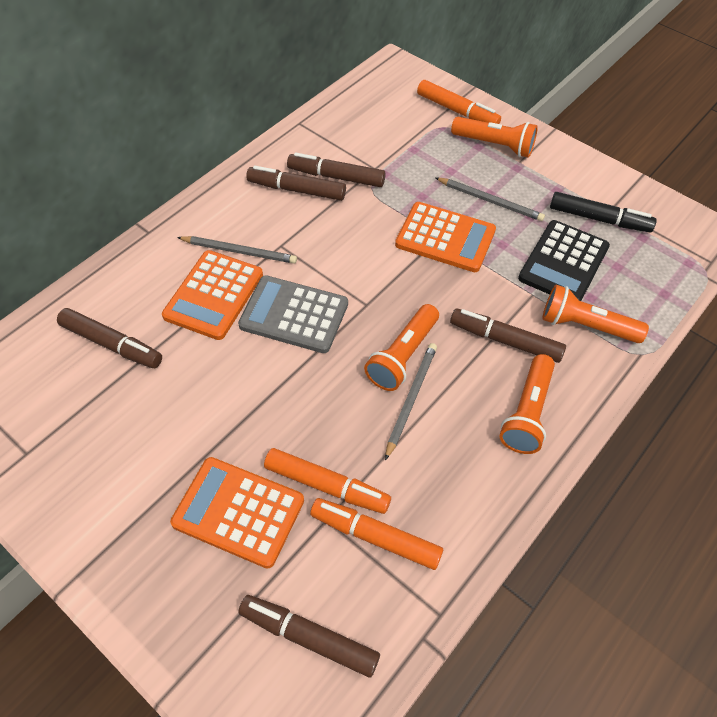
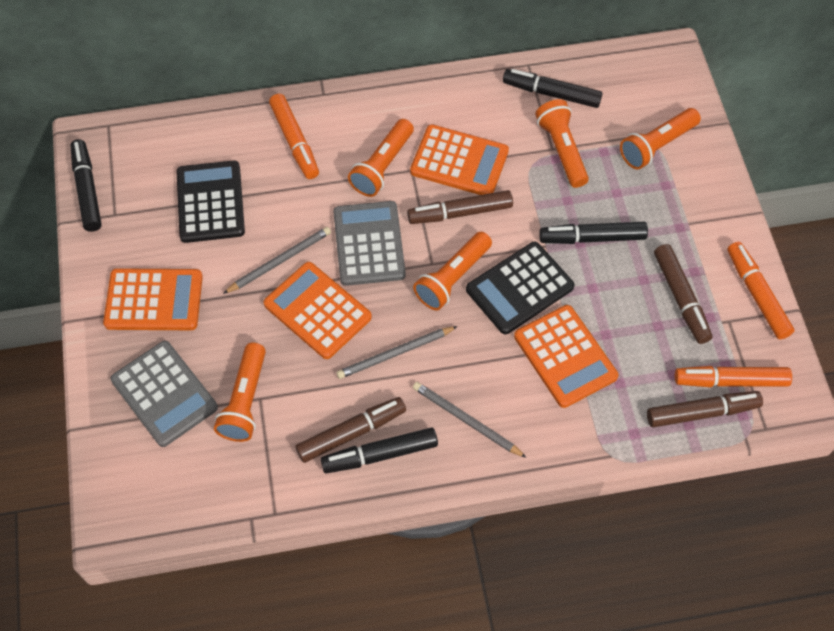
black calculator: [518,220,610,301] = 1 -> [176,160,245,243] [466,242,575,334] = 2
black marker: [550,192,657,232] = 1 -> [71,139,102,232] [321,427,438,474] [503,69,602,108] [539,222,648,244] = 4
brown marker: [57,308,162,368] [238,595,380,678] [246,166,346,201] [287,153,386,187] [450,308,566,363] = 5 -> [295,397,406,463] [407,190,513,224] [647,391,763,428] [654,244,712,344] = 4
grey calculator: [238,275,348,353] = 1 -> [111,341,218,447] [333,201,406,286] = 2
orange calculator: [162,250,263,340] [170,457,304,569] [395,202,496,272] = 3 -> [103,268,203,330] [264,262,372,359] [410,124,509,195] [514,305,618,408] = 4
orange flashlight: [364,304,439,391] [451,117,538,158] [500,354,555,454] [542,285,649,343] = 4 -> [214,343,266,442] [348,119,414,197] [413,232,492,310] [535,99,589,188] [620,108,701,169] = 5

